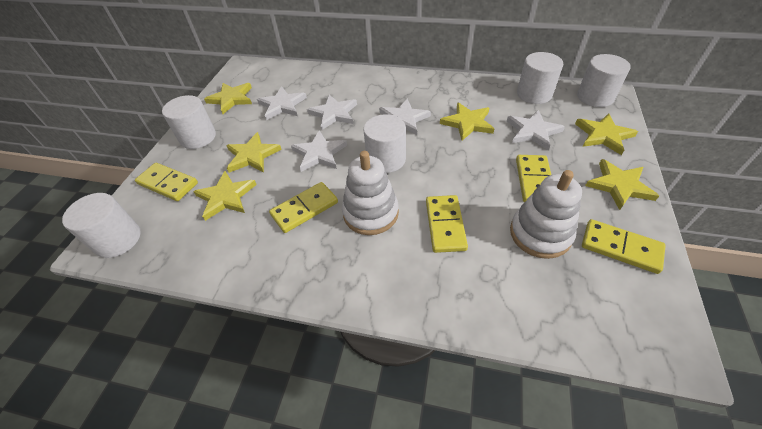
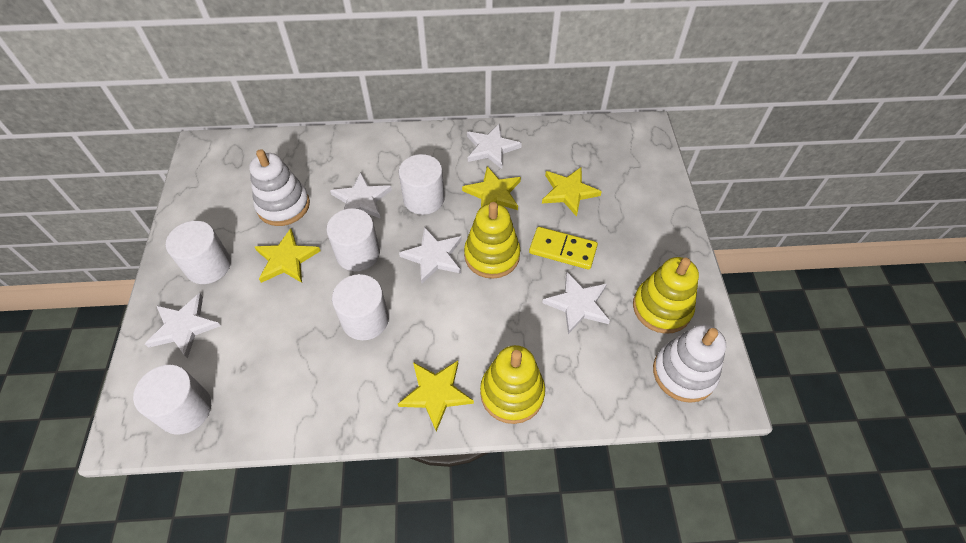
yellow domino: [135,163,198,201] [269,182,338,233] [426,195,468,253] [516,155,551,202] [582,219,666,274] = 5 -> [529,227,598,270] = 1
yellow stacking toy: none = 0 -> [464,202,520,279] [480,345,545,424] [633,257,699,334] = 3
yellow star: [193,171,257,221] [204,83,252,114] [226,132,282,173] [440,103,494,141] [575,113,638,155] [585,159,659,210] = 6 -> [255,228,321,283] [398,361,474,432] [462,166,521,210] [542,167,602,217] = 4

